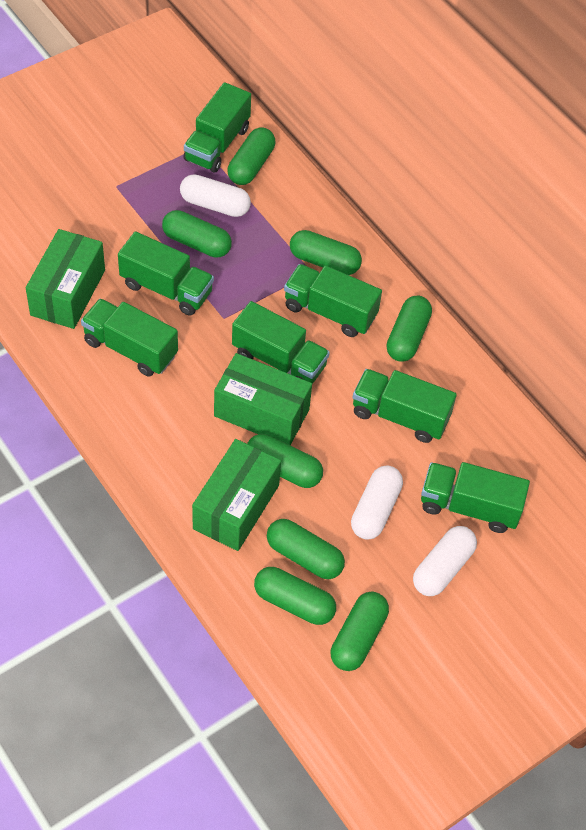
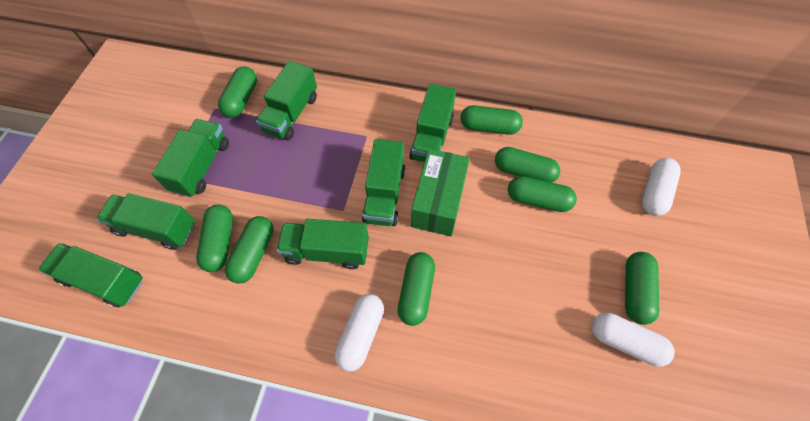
green box: [26,229,105,329] [192,439,281,551] [214,353,312,445] = 3 -> [411,149,470,236] = 1

